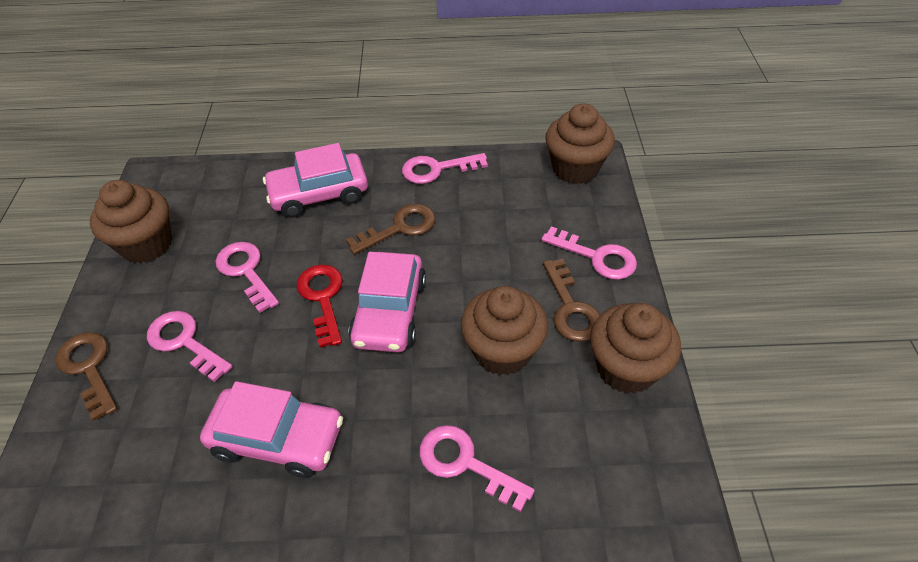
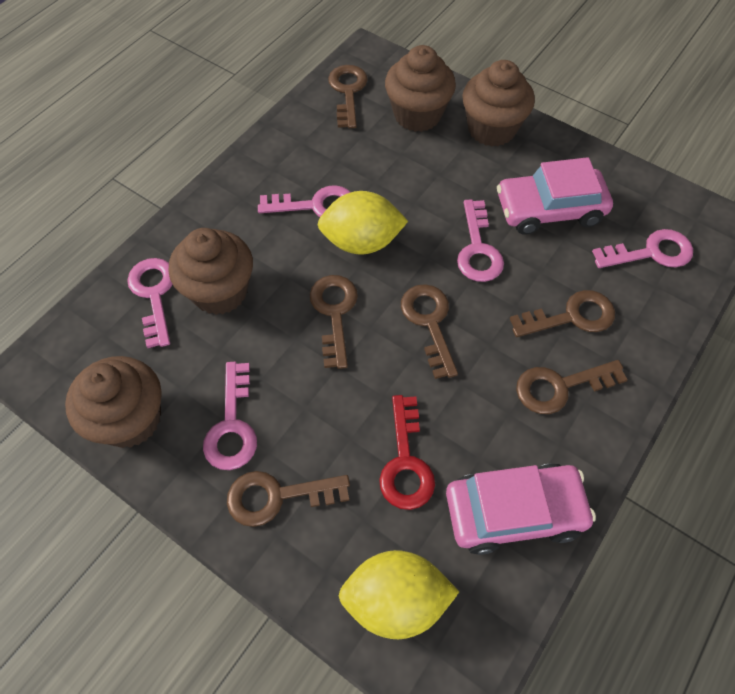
brown key: [56,332,117,421] [346,204,435,255] [543,259,600,342] = 3 -> [227,471,350,527] [310,275,358,369] [328,65,368,128] [401,284,458,379] [510,290,615,337] [516,360,628,414] = 6
pink car: [200,381,343,478] [263,143,368,218] [349,252,426,353] = 3 -> [446,464,596,555] [497,157,613,235] = 2
yellow lemon: none = 0 -> [317,191,408,255] [339,550,459,639] = 2

